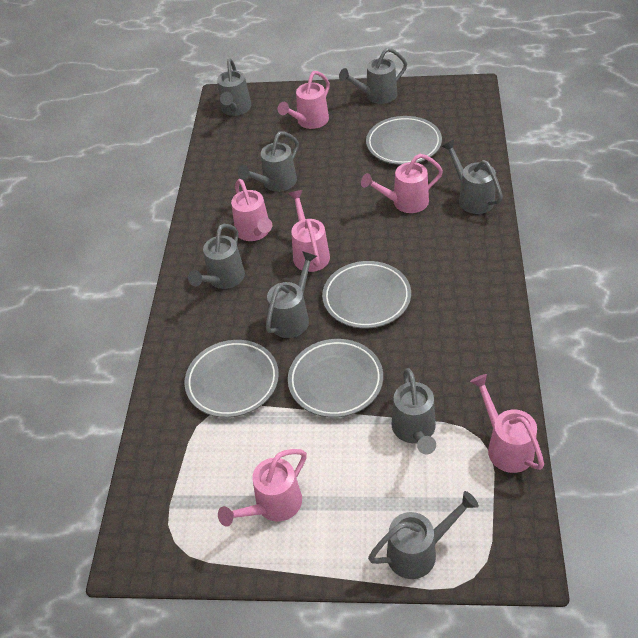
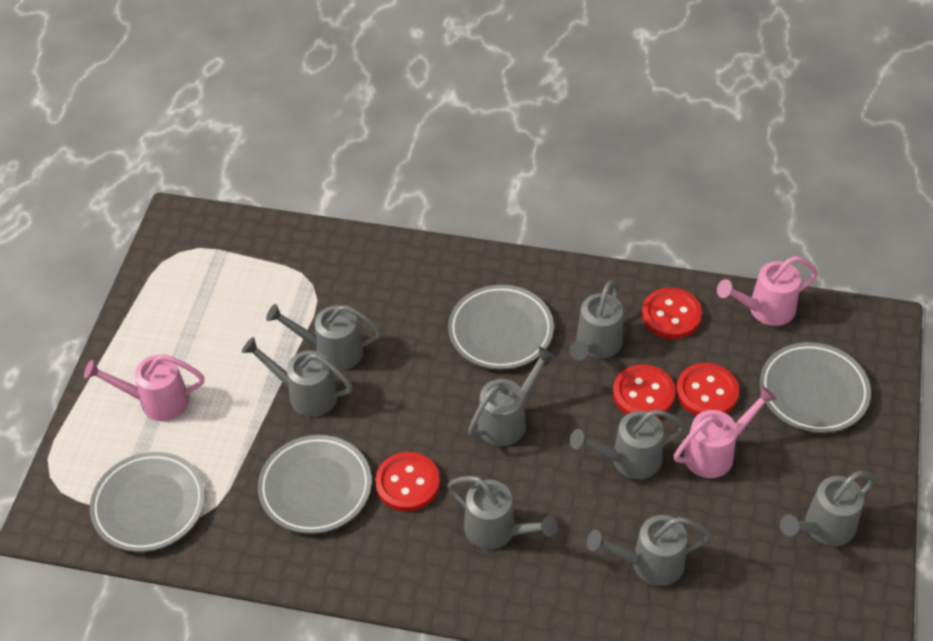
pink watering can: [218,449,307,526] [231,179,272,241] [278,71,330,129] [289,190,330,272] [361,154,443,213] [470,374,544,473] = 6 -> [84,354,204,421] [674,386,777,478] [717,256,818,326] = 3
red button: none = 0 -> [375,452,440,511] [613,365,675,417] [642,288,702,339] [676,363,739,416] = 4

